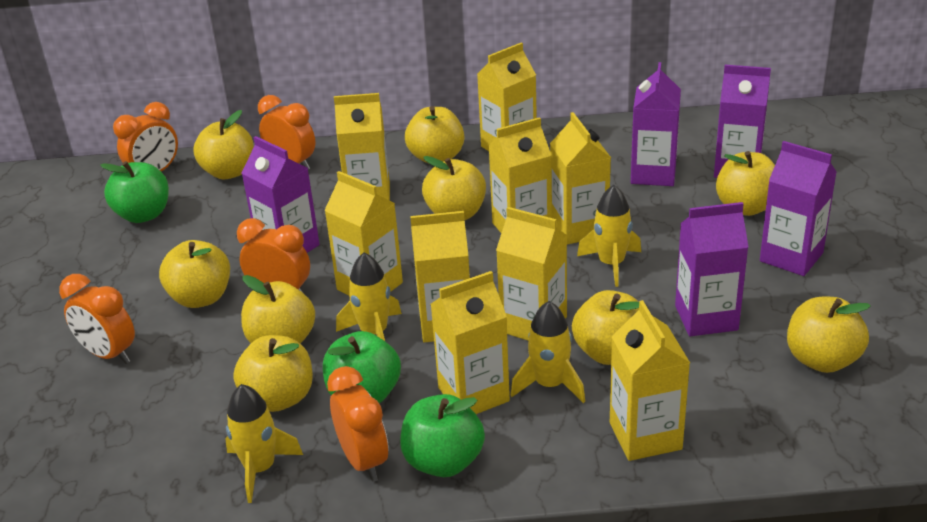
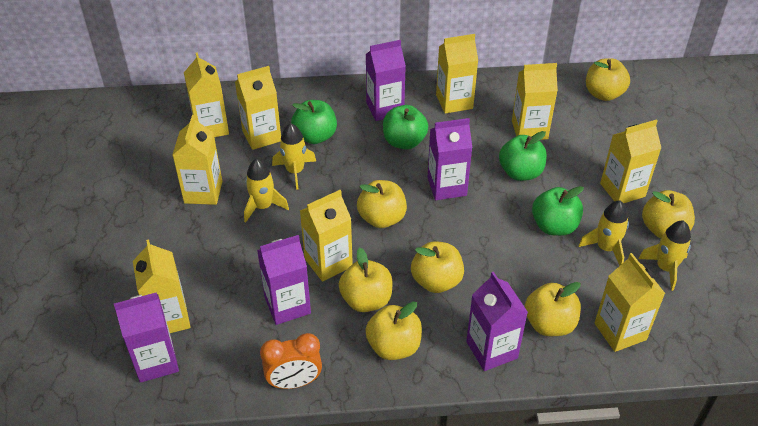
green apple: [100,161,169,223] [323,331,401,403] [400,394,485,477] = 3 -> [291,100,337,144] [383,105,428,150] [499,131,547,181] [532,186,584,236] = 4
orange clock: [59,274,135,364] [113,102,178,171] [237,218,310,294] [258,95,315,170] [327,366,389,482] = 5 -> [260,333,322,389] = 1
yellow apple: [159,240,230,308] [193,110,254,179] [233,335,313,412] [241,275,315,344] [405,106,464,163] [422,156,486,220] [572,290,639,365] [716,151,775,216] [787,297,871,373] = 9 -> [339,248,392,312] [357,180,407,228] [365,301,422,360] [411,241,464,293] [525,282,581,336] [586,58,630,101] [642,190,695,238] = 7

